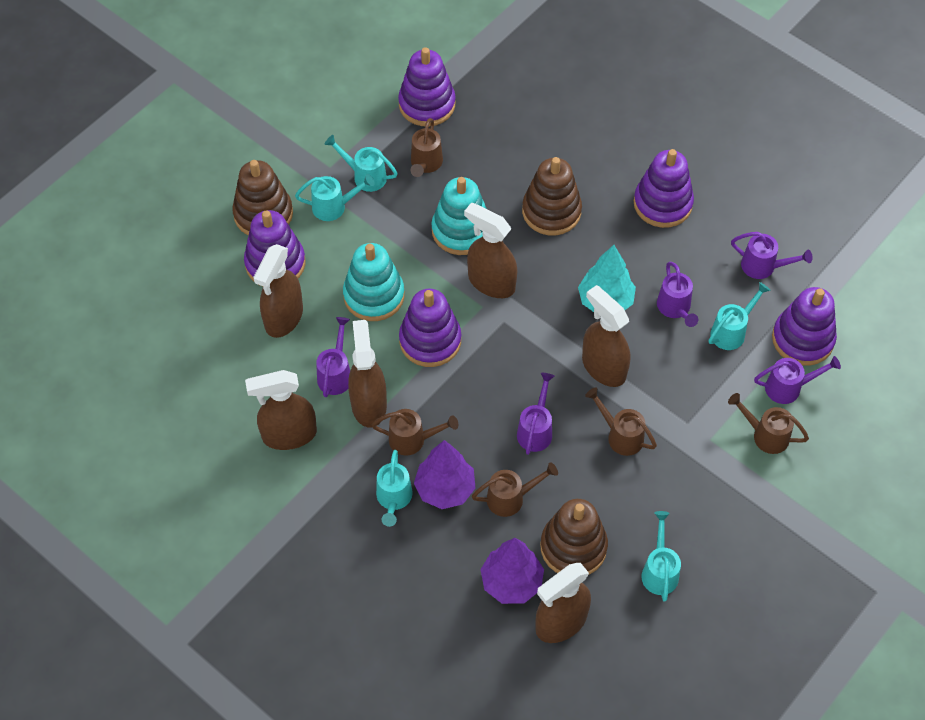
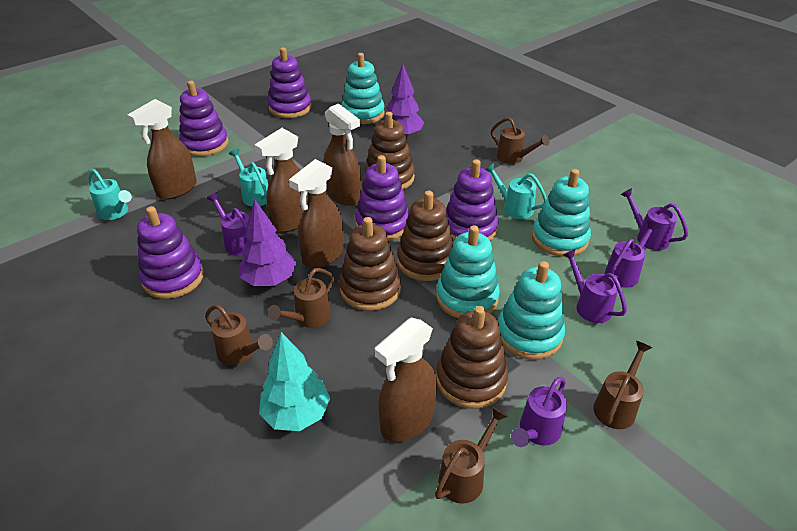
brown spray bottle: [245,370,317,450] [253,244,303,338] [348,320,387,428] [464,203,517,298] [535,563,591,643] [582,285,630,387] = 6 -> [127,99,197,200] [254,128,308,232] [289,159,344,268] [323,104,361,205] [375,317,437,442] = 5
brown stacking toy: [232,160,293,236] [522,157,582,236] [540,499,608,575] = 3 -> [339,217,401,311] [365,112,415,189] [397,191,454,281] [436,306,508,409] = 4
turquoise stacking toy: [343,243,404,321] [431,177,487,255] = 2 -> [341,53,385,124] [436,225,500,318] [498,261,565,360] [532,169,591,257] = 4
turquoise watering can: [295,174,375,221] [325,135,398,192] [376,450,413,527] [641,511,681,602] [709,282,771,350] = 5 -> [89,169,132,220] [229,149,269,207] [485,163,547,219] = 3

